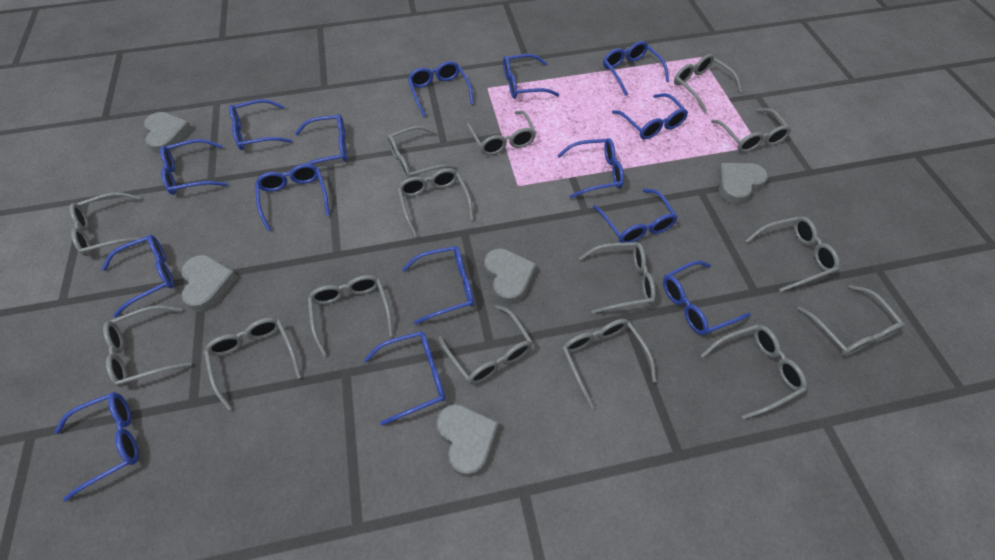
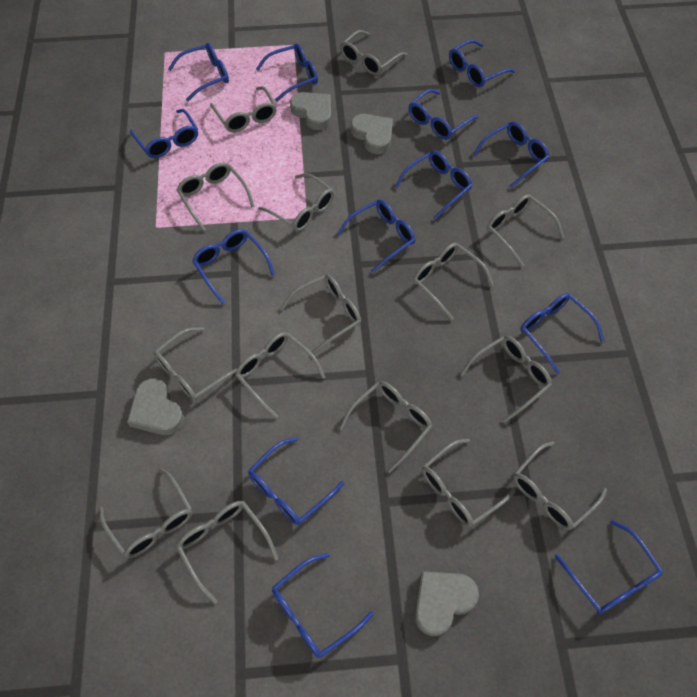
blue glasses: [54,392,139,502] [102,235,174,318] [160,139,228,195] [229,99,292,150] [255,164,330,231] [295,114,347,165] [364,331,445,425] [402,246,474,325] [408,61,474,117] [503,54,559,98] [557,138,624,199] [593,188,678,243] [603,41,669,96] [612,93,688,139] [663,261,751,335] = 15 -> [130,109,198,158] [168,43,229,101] [192,229,275,304] [248,437,344,525] [256,43,318,102] [272,553,374,658] [337,200,415,273] [395,151,473,220] [408,89,479,140] [449,40,515,87] [473,122,549,188] [520,293,604,374] [555,520,663,615] = 13
grey heart: [144,112,192,154] [181,255,238,312] [436,404,498,477] [484,248,536,305] [717,163,768,205] = 5 -> [127,378,184,435] [290,92,331,130] [351,114,393,154] [415,571,479,636] = 4

